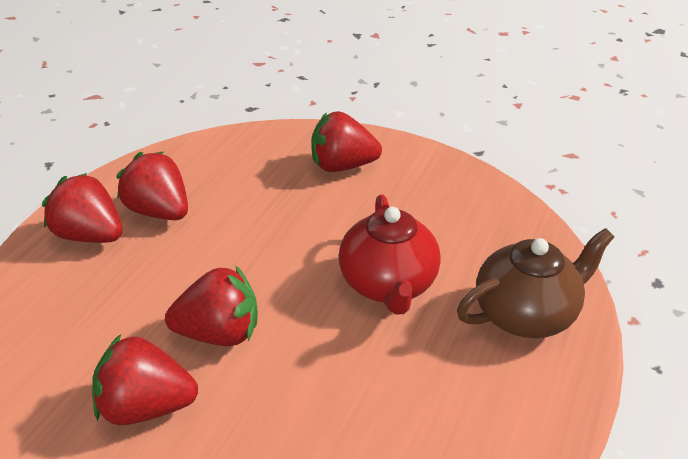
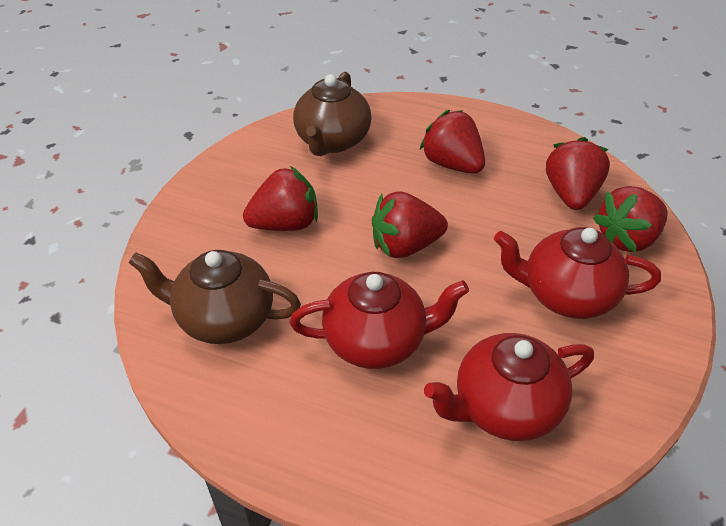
brown teapot: [457,228,614,338] = 1 -> [129,250,301,344] [293,72,372,156] = 2
red teapot: [339,194,441,315] = 1 -> [290,272,469,369] [424,333,594,441] [494,227,661,319] = 3

